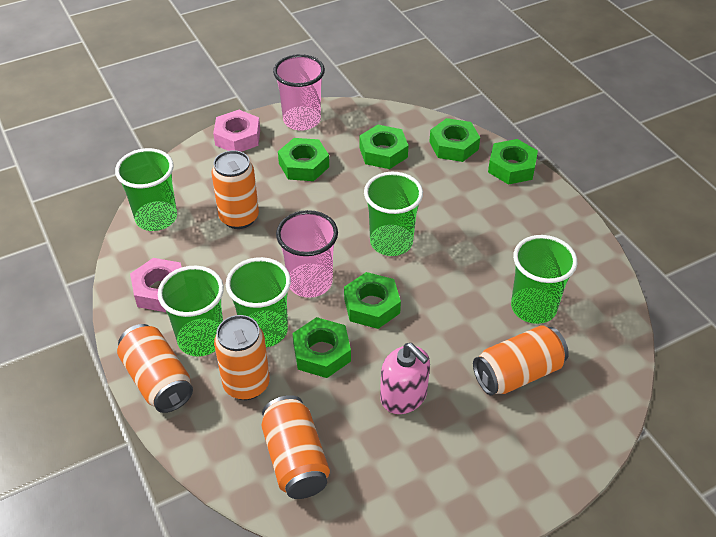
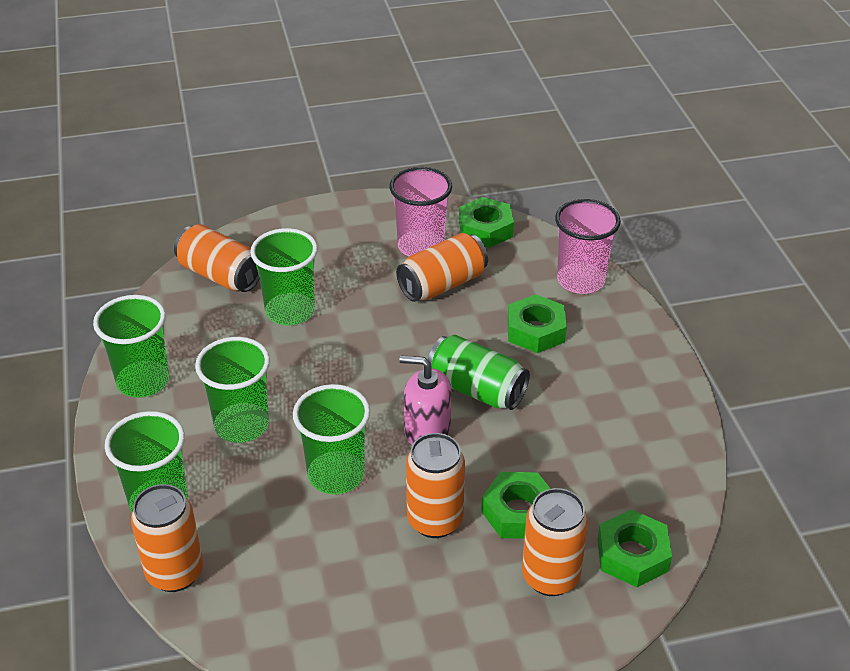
green can: none = 0 -> [428,335,530,410] = 1
green nut: [278,138,329,181] [292,317,351,378] [344,272,401,329] [360,125,408,169] [429,118,480,162] [488,139,538,185] = 6 -> [459,197,514,248] [481,472,551,539] [507,294,567,353] [597,509,672,587] = 4
pink nut: [130,258,182,312] [213,110,260,152] = 2 -> none = 0

